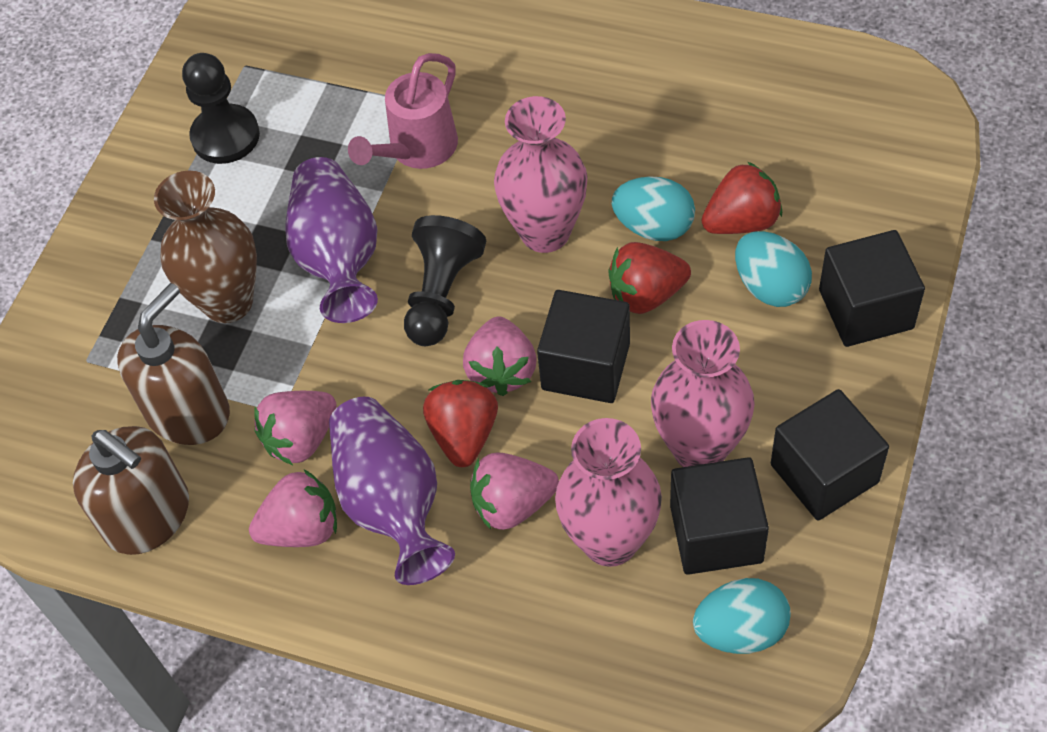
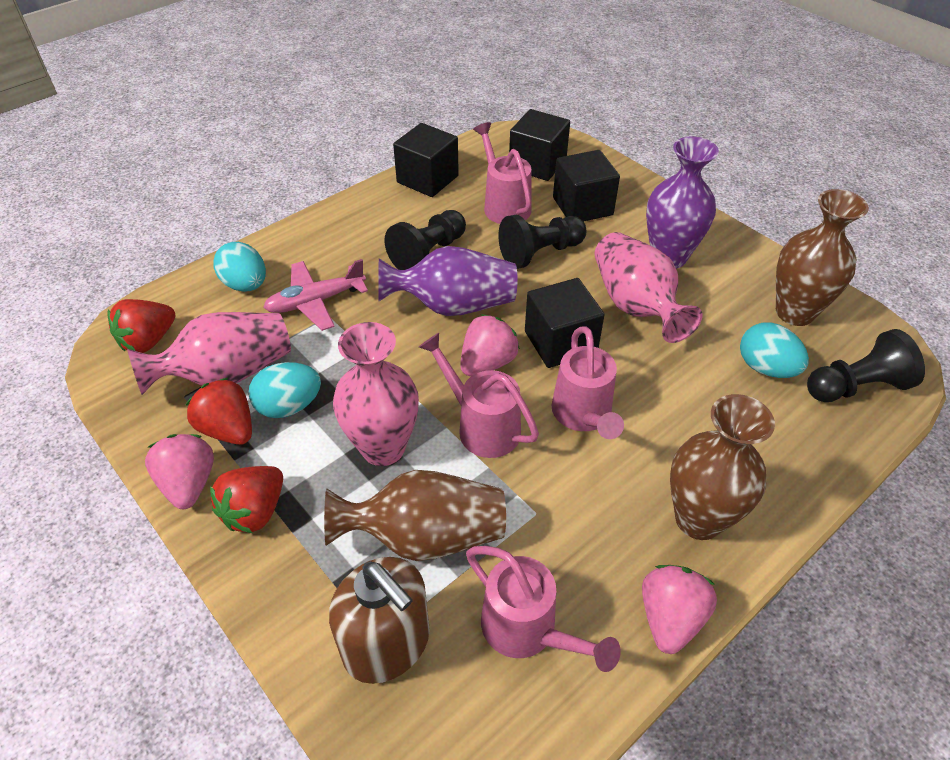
black pawn: [182,53,260,164] [404,215,486,346] = 2 -> [385,210,466,270] [498,215,586,269] [807,329,925,402] = 3
brown soap dispenser: [73,426,189,555] [117,283,230,445] = 2 -> [329,557,430,684] = 1
brown vase: [154,170,257,323] = 1 -> [324,470,506,561] [670,394,775,540] [776,189,869,326] = 3
pink plane: none = 0 -> [263,259,368,331] = 1
pink strawberry: [249,470,337,547] [254,391,337,465] [463,317,537,396] [470,452,559,530] = 4 -> [145,434,214,509] [460,314,520,376] [642,565,717,654] = 3
pink watering can: [348,53,458,169] = 1 -> [419,333,539,458] [466,546,621,672] [473,122,532,224] [552,326,624,439] = 4

